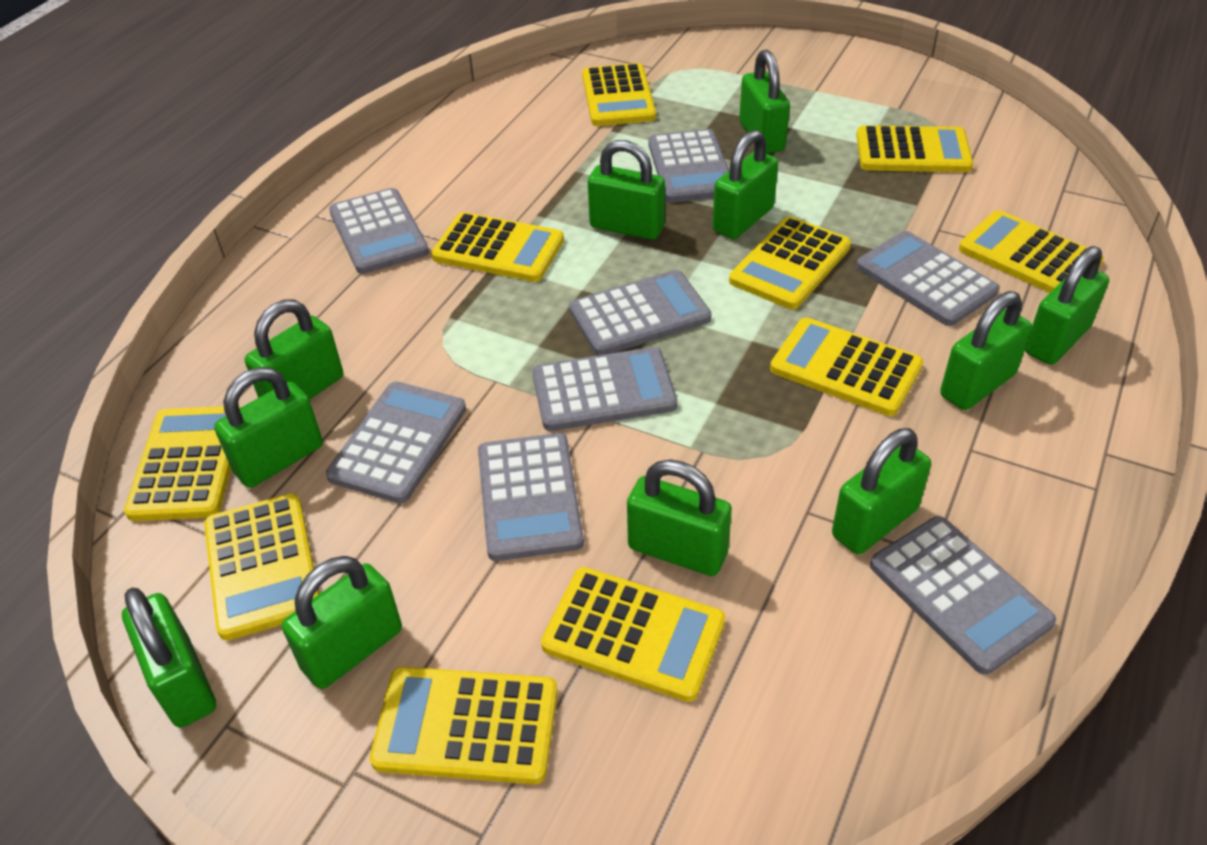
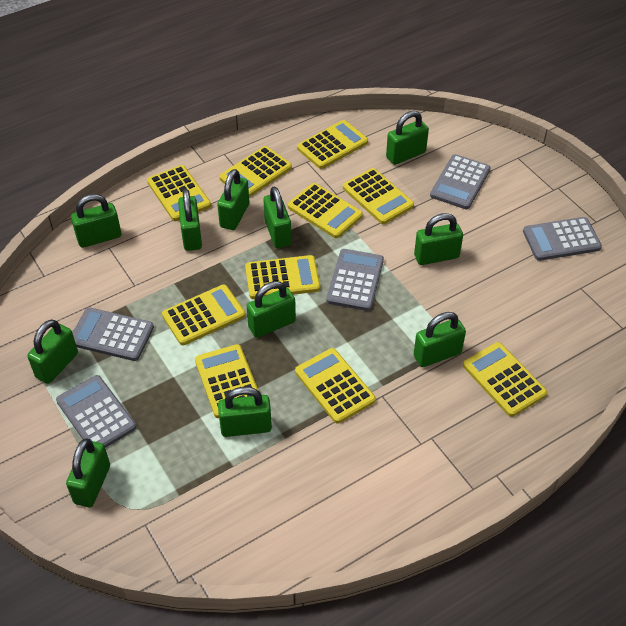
grey calculator: [326,381,466,504] [329,188,429,274] [478,433,584,561] [532,347,678,431] [569,270,712,355] [649,129,729,203] [856,231,1000,326] [870,516,1056,675] = 8 -> [56,375,136,448] [72,307,154,361] [327,249,384,311] [430,154,491,209] [523,217,602,261] = 5

